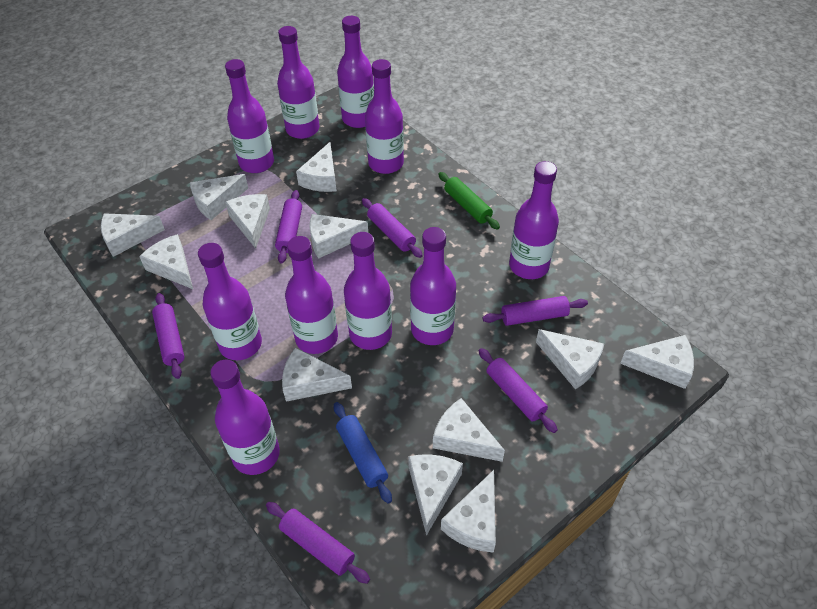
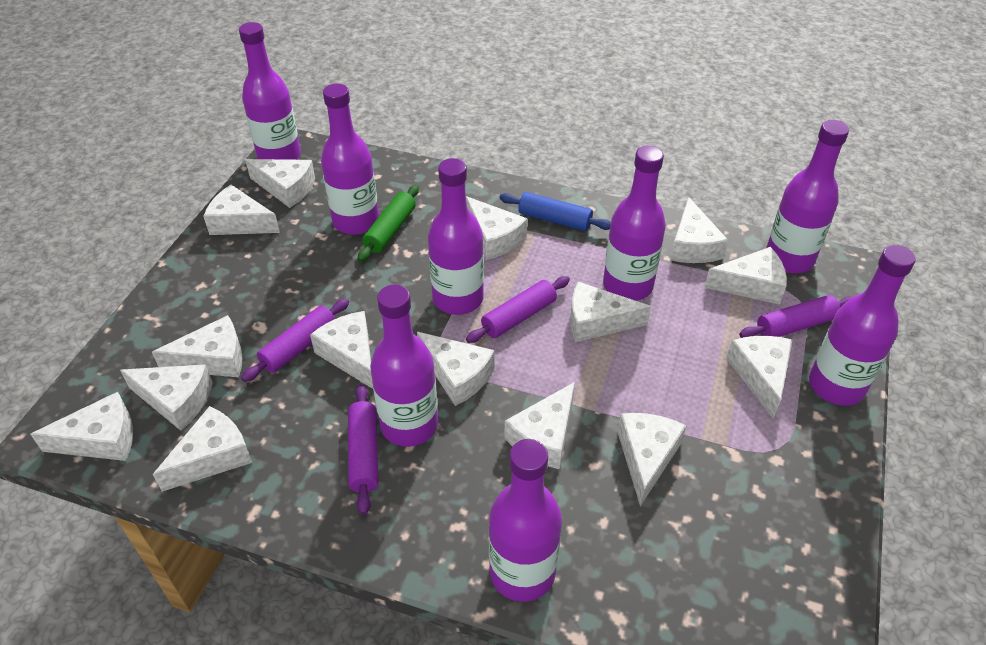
purple bottle: [198,243,262,360] [210,359,280,475] [225,59,274,173] [277,26,319,139] [285,236,338,354] [337,16,374,128] [344,232,392,350] [365,59,404,174] [410,227,456,345] [509,161,559,279] = 10 -> [239,22,301,160] [321,84,379,235] [370,285,438,447] [428,158,484,315] [489,439,562,602] [603,145,666,301] [766,120,849,273] [809,245,916,406] = 8
purple rolling pin: [152,293,185,379] [266,502,370,584] [275,190,302,264] [362,198,423,258] [479,348,558,433] [483,296,588,326] = 6 -> [241,298,349,382] [348,384,378,515] [466,276,570,343] [739,295,852,338] = 4
white cheese: [101,213,165,257] [139,234,193,289] [190,174,248,220] [225,194,270,249] [282,347,352,402] [296,142,337,192] [309,214,368,259] [408,455,463,536] [433,398,505,462] [441,470,496,553] [536,329,604,390] [620,335,694,389] = 12 -> [30,392,133,461] [120,364,213,431] [152,315,242,377] [153,406,252,492] [203,185,280,235] [245,159,315,208] [310,311,373,389] [417,332,494,406] [466,196,527,260] [504,382,575,469] [570,282,651,342] [617,413,686,506] [670,197,728,263] [704,247,787,305] [726,336,792,419] = 15

